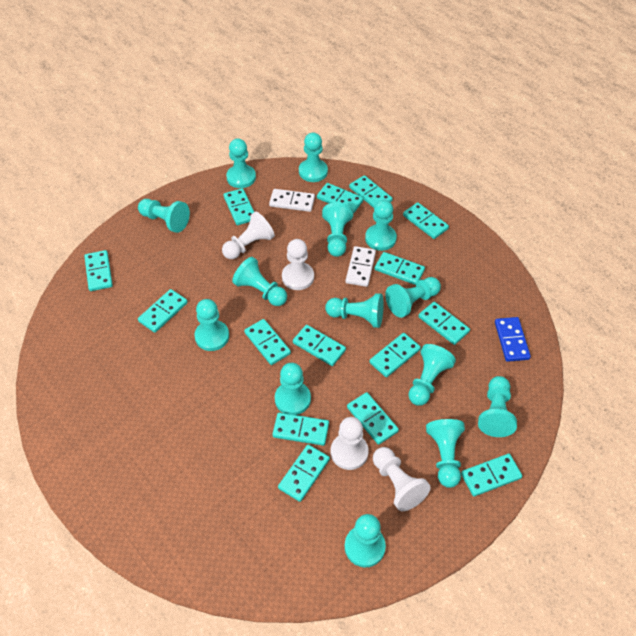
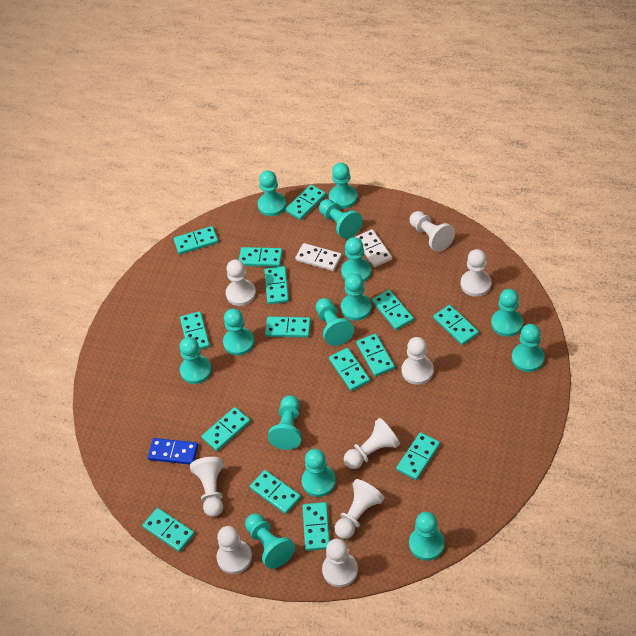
white pawn: [222,211,275,259] [282,239,314,290] [331,417,369,470] [373,447,431,511] = 4 -> [190,457,224,517] [216,526,252,574] [226,259,256,306] [322,539,358,587] [335,479,385,539] [344,418,400,469] [402,337,434,385] [410,211,455,252] [461,249,491,297] = 9

